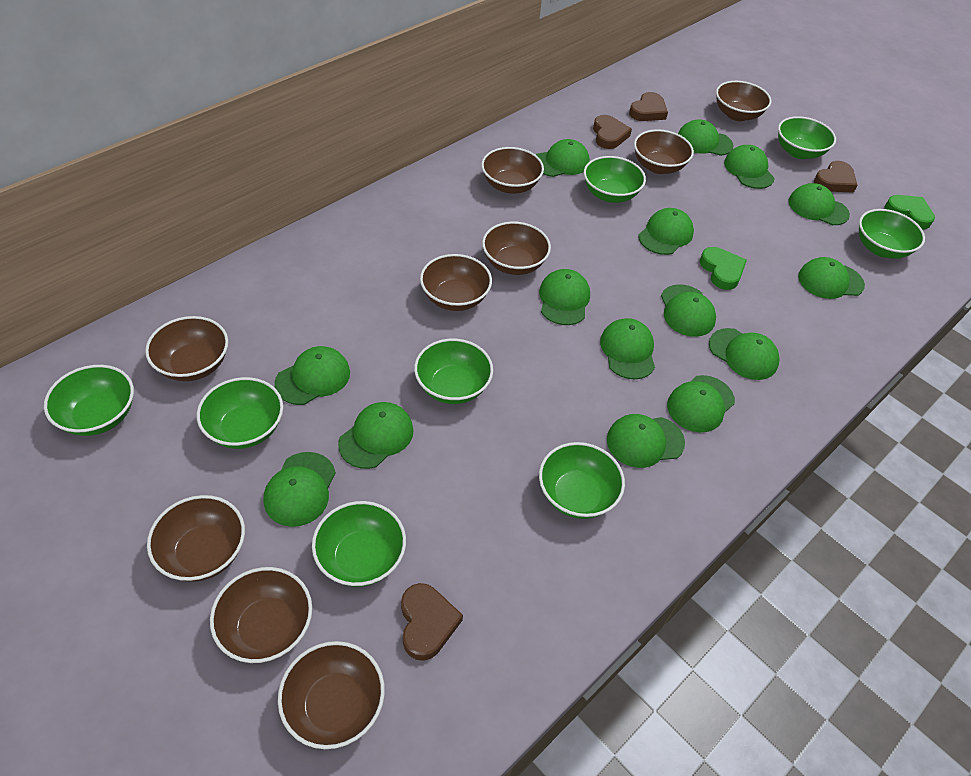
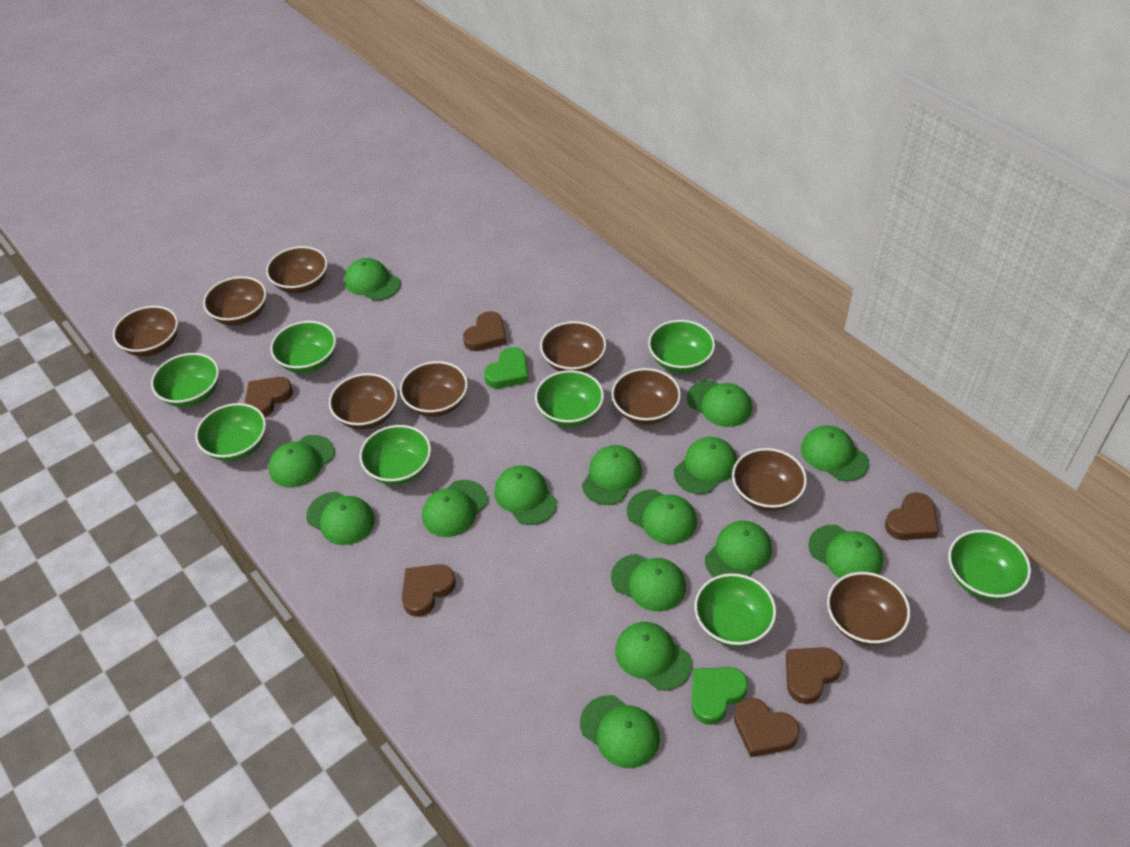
brown heart: [401,583,463,661] [593,115,632,149] [629,92,668,121] [814,161,857,193] = 4 -> [244,377,293,417] [402,564,456,617] [463,311,507,351] [734,697,800,757] [786,647,842,704] [885,492,939,540] = 6

